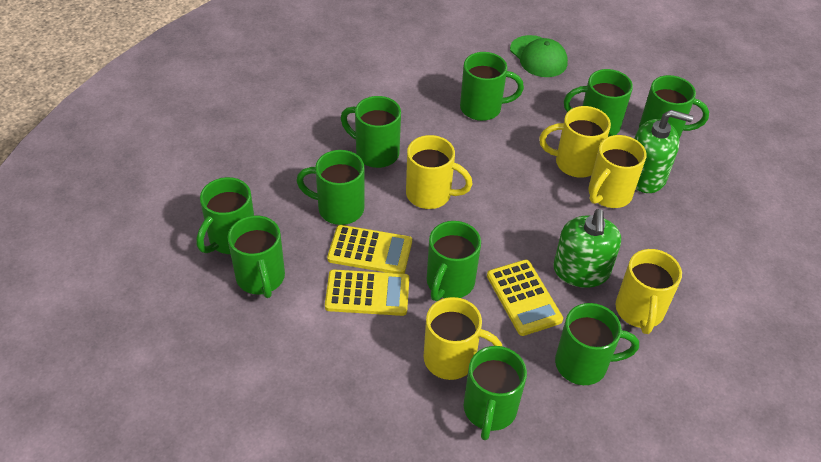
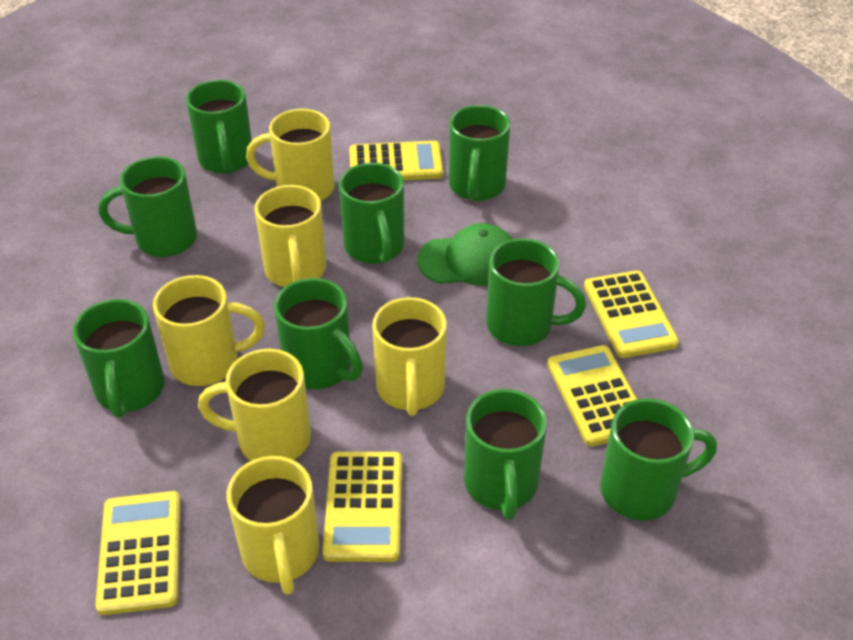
green mug: [196,177,254,254] [228,215,285,298] [296,150,364,225] [341,96,401,168] [427,221,481,301] [460,52,524,121] [464,346,527,440] [555,303,639,385] [564,69,633,137] [639,75,709,138] = 10 -> [73,299,165,418] [99,156,197,257] [186,80,252,173] [274,278,363,389] [339,163,404,264] [449,105,510,201] [464,389,547,520] [486,238,586,346] [600,398,717,521] = 9
green soap dispenser: [553,209,621,288] [634,110,693,193] = 2 -> none = 0
yellow calculator: [325,269,409,316] [327,225,412,274] [487,260,563,336] = 3 -> [95,491,181,615] [323,452,402,562] [349,141,444,180] [547,345,637,447] [584,270,679,358] = 5
yellow mug: [406,135,473,209] [424,297,502,380] [539,106,611,178] [588,135,647,208] [615,249,682,334] = 5 -> [153,275,265,386] [198,349,311,461] [227,456,320,595] [246,109,334,201] [255,185,326,287] [372,297,447,416] = 6

